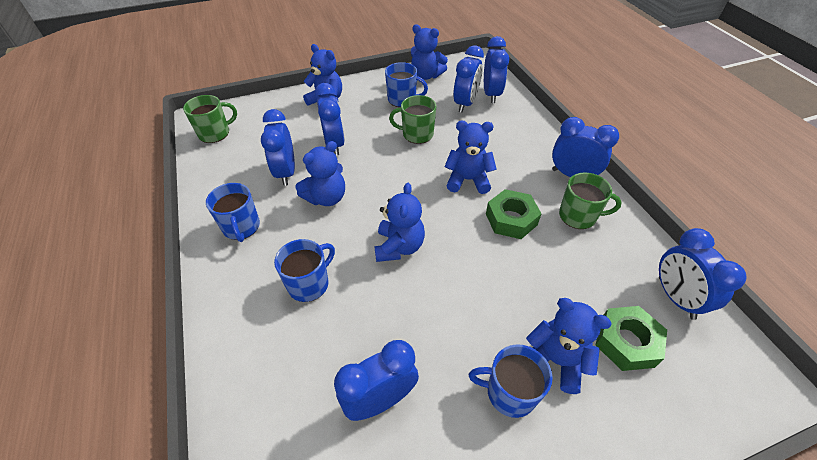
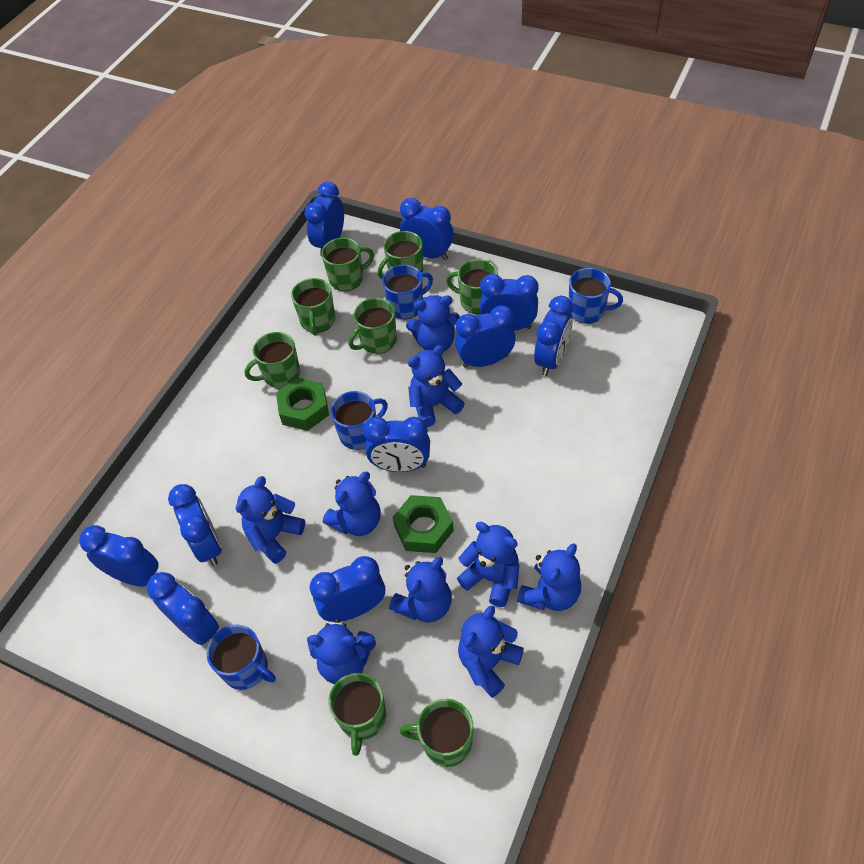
blue clock: [261,109,295,186] [315,83,345,155] [334,340,419,421] [453,45,484,112] [484,36,509,103] [552,117,619,177] [659,228,747,320] = 7 -> [79,525,159,587] [147,572,219,645] [168,484,222,566] [305,182,344,256] [310,556,385,622] [363,417,430,472] [400,198,454,260] [455,305,516,368] [480,274,539,331] [534,296,573,376] = 10
blue teddy bear: [296,141,345,206] [303,44,342,105] [374,183,425,262] [411,24,448,80] [445,121,497,194] [526,298,612,394] = 6 -> [236,476,305,564] [307,618,376,684] [323,472,381,536] [389,557,452,623] [406,295,460,351] [408,345,465,427] [457,522,519,607] [458,605,524,698] [517,543,581,611] = 9
green mug: [183,95,237,143] [389,95,436,144] [559,173,622,229] = 3 -> [245,332,300,389] [291,278,335,336] [321,238,374,291] [329,673,386,756] [349,298,397,354] [378,231,423,279] [400,699,474,767] [446,259,498,314] = 8

